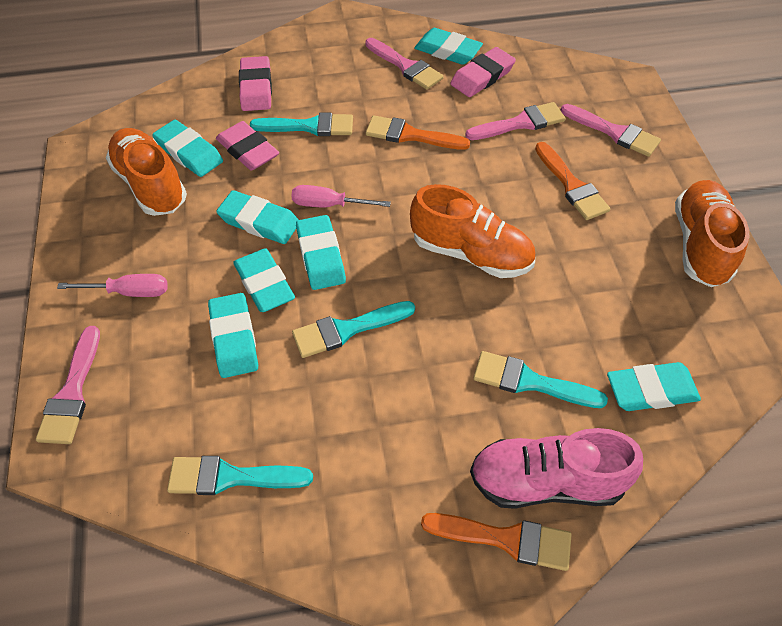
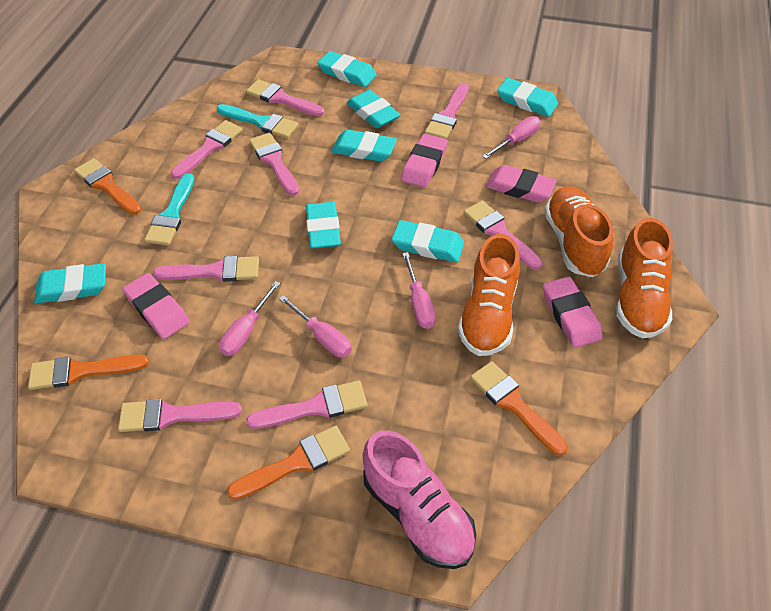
orange brush: [366,116,470,150] [421,513,572,571] [535,142,610,220] = 3 -> [28,354,149,390] [74,158,141,215] [227,426,350,500] [470,361,568,456] = 4
pink brush: [36,326,100,444] [365,38,444,90] [465,102,566,140] [561,104,661,157] = 4 -> [118,399,242,432] [153,256,259,282] [171,120,243,179] [246,79,324,116] [246,380,367,429] [249,133,299,196] [425,83,469,139] [464,200,542,270] = 8
pink eraser: [216,121,279,171] [239,56,272,111] [450,47,516,97] = 3 -> [123,273,190,339] [401,134,448,188] [486,165,557,203] [543,277,603,348] = 4
pink screwdriver: [57,274,167,297] [291,185,391,207] = 2 -> [219,281,281,356] [279,295,352,357] [402,252,436,329] [482,116,541,159] = 4
turquoise brush: [167,456,313,495] [250,113,353,136] [292,301,415,358] [473,351,608,408] = 4 -> [144,173,194,246] [217,104,298,138] = 2

